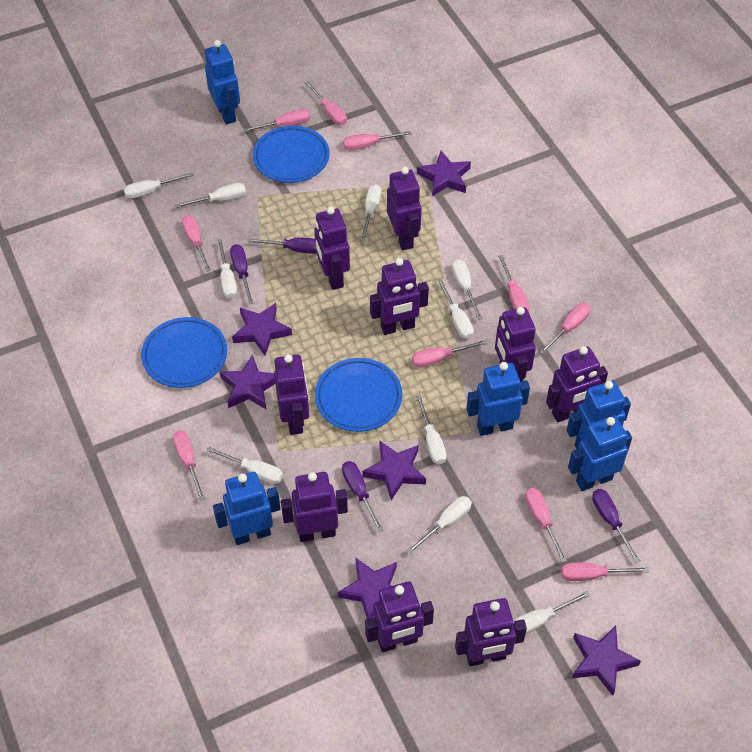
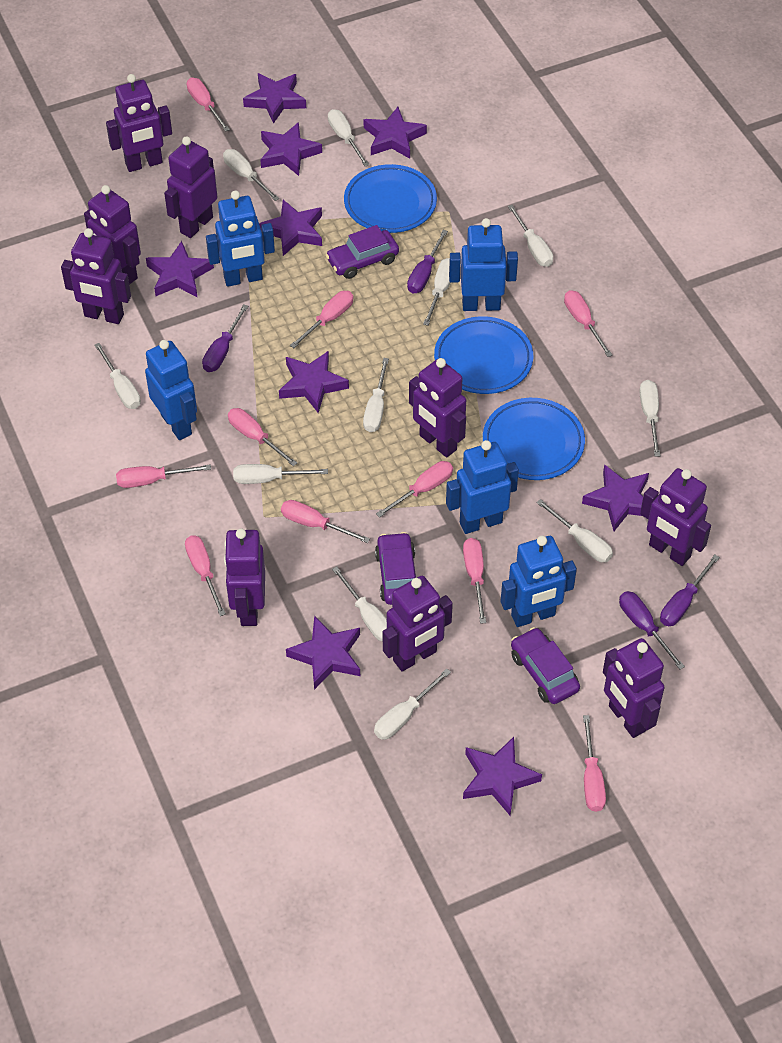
purple car: none = 0 -> [326,225,399,279] [375,532,416,605] [511,627,580,704] = 3
purple star: [220,355,275,409] [232,303,292,356] [338,558,397,619] [362,441,426,500] [417,151,471,196] [572,626,641,696] = 6 -> [146,241,214,298] [243,73,306,124] [259,200,322,256] [260,122,322,176] [279,351,349,413] [286,616,360,690] [364,107,427,159] [463,737,542,815] [582,464,649,531] = 9
white screwdriver: [124,172,194,199] [175,183,246,208] [207,447,283,484] [217,239,237,299] [360,184,381,241] [407,496,472,554] [416,395,447,464] [437,279,474,339] [452,259,482,320] [513,591,590,635] = 10 -> [95,343,141,409] [223,149,279,201] [233,464,328,484] [328,109,369,166] [332,566,387,641] [363,358,389,432] [374,668,451,740] [423,258,451,326] [508,205,553,267] [536,499,613,562] [639,380,660,457] = 11

